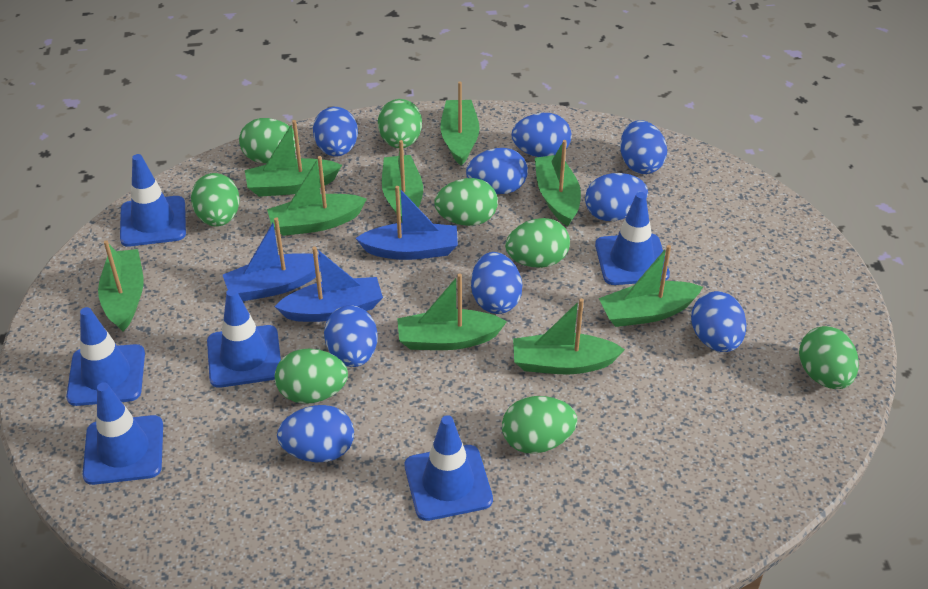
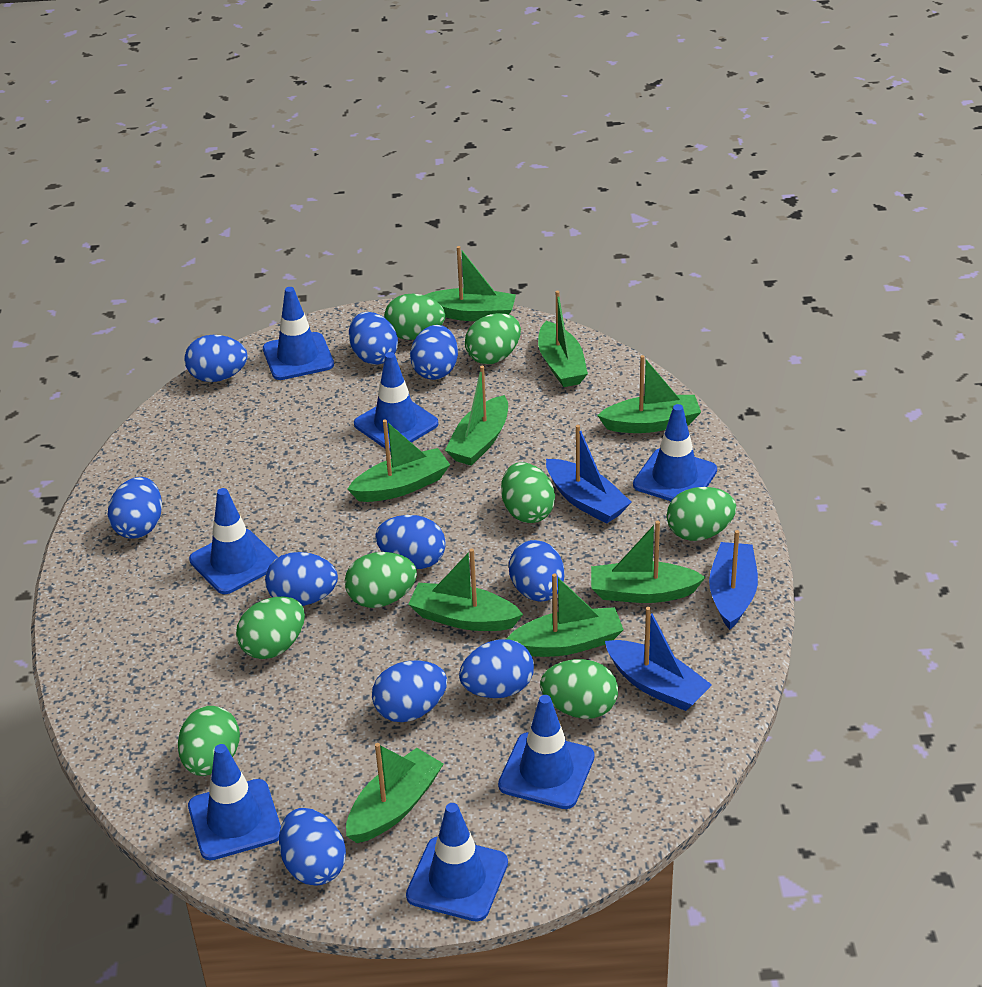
blue egg: [277,405,354,462] [313,107,358,157] [324,305,378,367] [466,148,528,194] [471,252,522,314] [512,113,571,157] [585,173,648,221] [620,120,667,174] [691,291,747,352] = 9 -> [108,477,162,539] [184,335,248,382] [265,552,338,606] [279,808,346,886] [349,312,398,365] [372,660,447,722] [375,515,446,569] [410,325,458,380] [459,639,534,698] [509,540,565,602] = 10
blue traffic cone: [66,307,145,406] [83,382,163,485] [120,154,186,247] [207,288,281,388] [405,415,493,521] [595,192,670,285] = 6 -> [188,744,281,860] [189,488,278,594] [263,287,334,380] [354,352,438,449] [406,803,508,922] [498,695,594,809] [633,404,717,501] = 7

